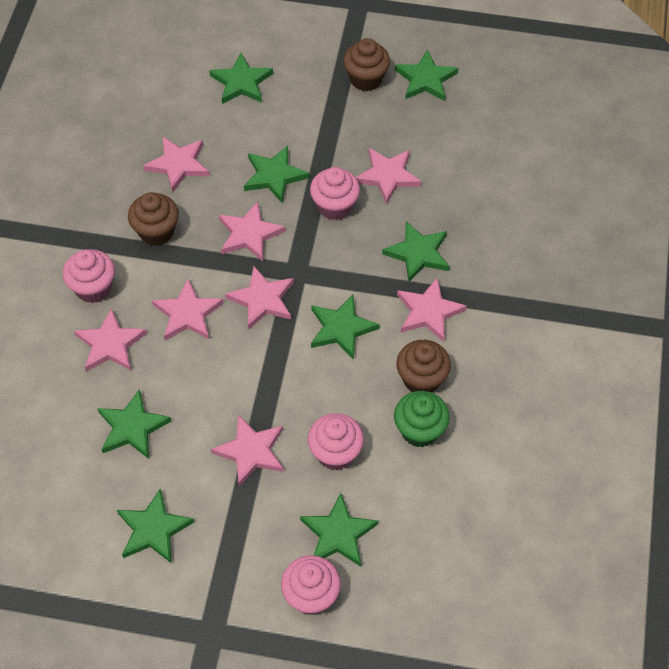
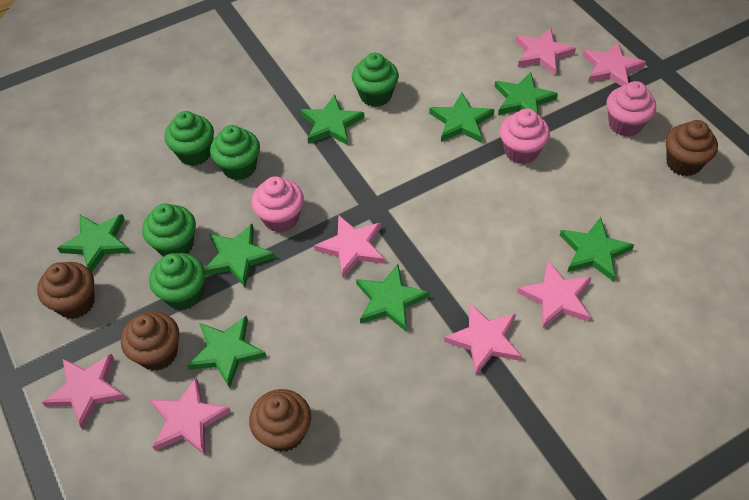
brown cupcake: [128,192,179,246] [343,38,390,91] [396,340,451,392] = 3 -> [37,262,95,319] [121,311,179,371] [249,389,311,452] [666,120,718,176] = 4
green cupcake: [394,391,450,447] = 1 -> [142,204,196,257] [149,253,205,310] [165,111,214,166] [210,125,260,180] [352,53,399,107] = 5
pink cupcake: [63,249,115,303] [281,555,341,615] [308,413,364,470] [310,167,360,220] = 4 -> [252,176,304,233] [500,109,550,164] [607,81,656,137] = 3
pink star: [74,308,147,372] [143,137,210,192] [152,279,224,340] [211,414,284,487] [219,201,285,261] [225,266,294,330] [356,148,421,204] [397,277,467,342] = 8 -> [42,354,126,430] [150,378,231,455] [314,215,385,278] [444,303,522,375] [515,28,576,75] [517,261,592,328] [582,42,646,86] = 7

